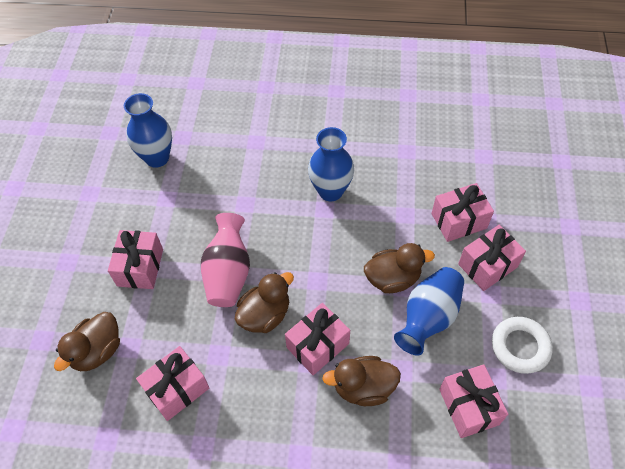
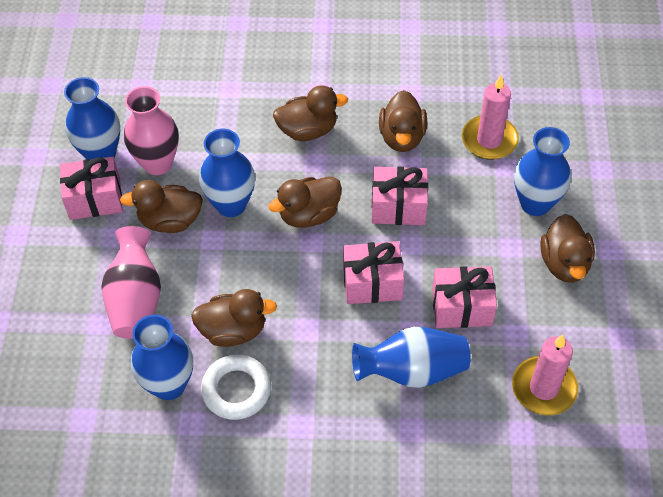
blue vase: [124,93,172,168] [308,127,354,202] [394,267,464,355] = 3 -> [64,77,120,160] [131,315,193,400] [199,129,255,217] [352,327,471,388] [514,127,571,216] = 5
brown duck: [54,312,120,371] [235,272,294,333] [322,356,401,406] [364,243,435,293] = 4 -> [120,180,203,233] [191,289,277,347] [269,177,342,228] [273,86,348,141] [379,90,427,152] [541,214,595,283] = 6
pink candle: none = 0 -> [462,75,519,160] [512,335,578,416] = 2
pink gift: [108,230,163,289] [136,346,209,421] [285,303,350,375] [431,183,494,242] [439,364,508,438] [458,225,526,291] = 6 -> [60,157,123,220] [343,241,404,304] [372,167,428,225] [432,266,497,328] = 4
pink vase: [201,213,250,307] = 1 -> [102,226,161,339] [124,86,179,175] = 2

